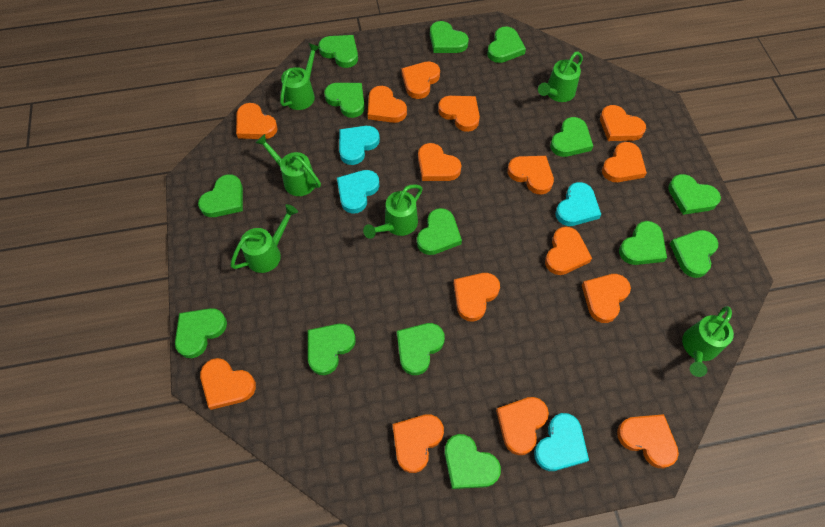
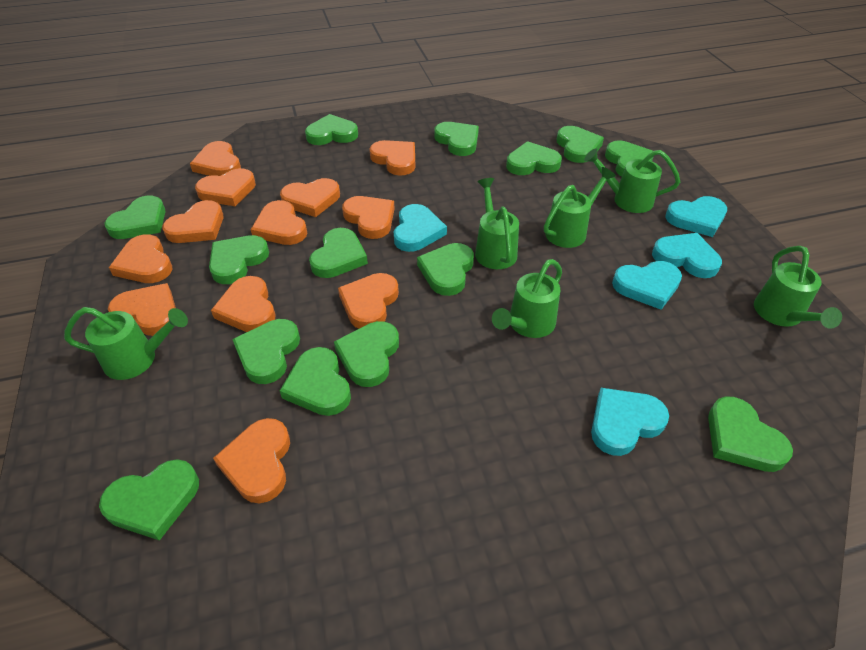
orange heart: [200,358,256,410] [236,103,278,139] [368,86,407,123] [392,414,444,473] [401,61,440,99] [418,143,461,181] [438,96,480,132] [453,273,500,321] [496,397,549,455] [507,156,554,195] [545,227,592,275] [582,274,631,323] [600,105,646,141] [602,142,647,182] [617,414,679,468] = 15 -> [108,283,176,336] [109,234,173,283] [163,200,224,243] [190,141,241,176] [195,168,256,206] [211,276,275,332] [213,418,290,503] [251,200,307,245] [280,178,340,217] [338,273,399,329] [342,196,395,239] [369,140,416,176] = 12
turquoise heart: [337,170,379,214] [339,126,380,165] [534,413,589,471] [555,182,601,226] = 4 -> [394,204,447,252] [591,388,669,456] [612,261,682,310] [652,233,722,278] [665,196,727,237] = 5

